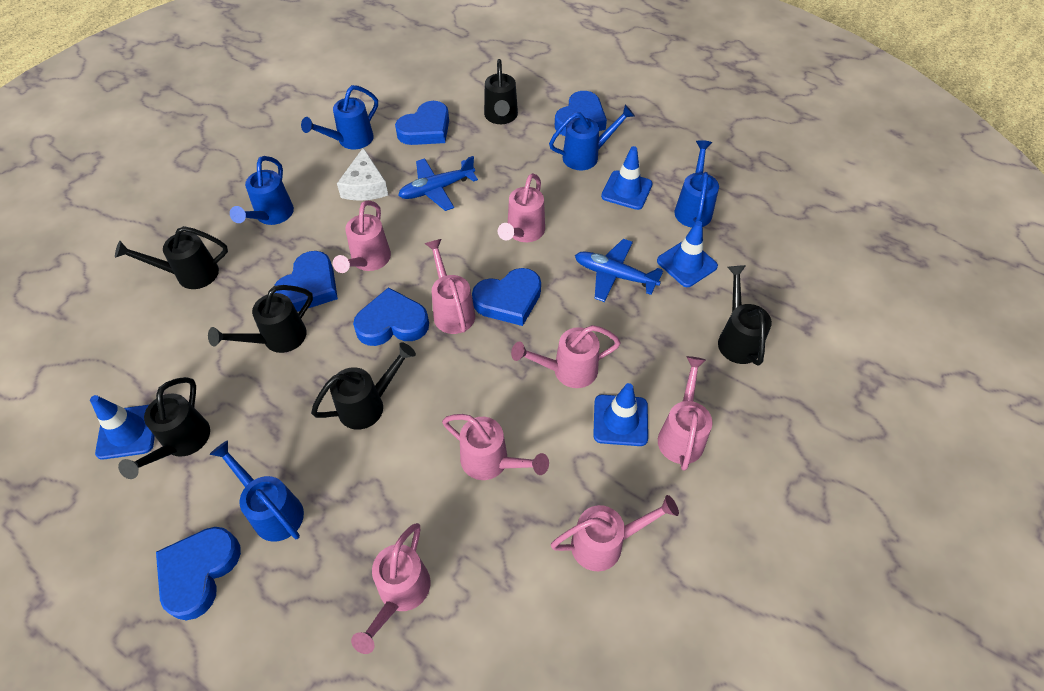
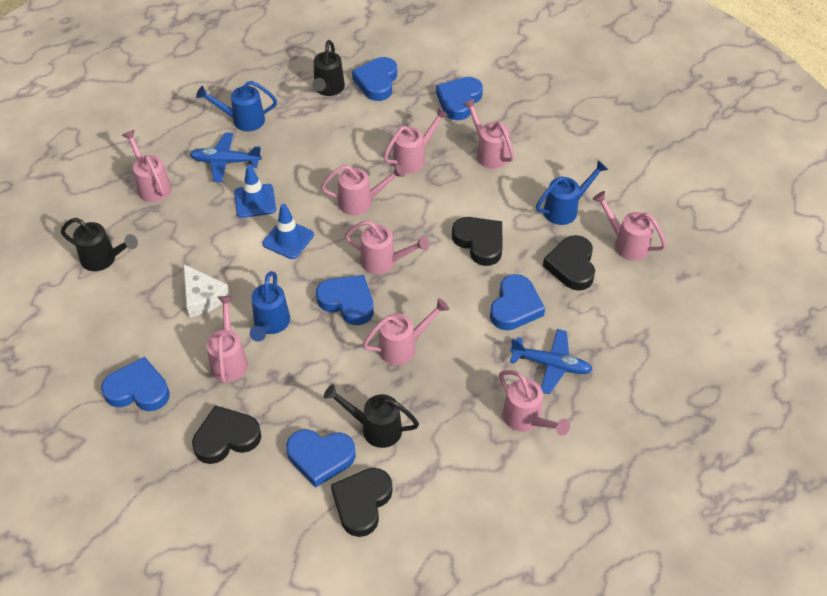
black heart: none = 0 -> [192,405,261,464] [331,468,393,537] [452,217,503,266] [543,235,595,291] = 4
black watering can: [115,226,228,289] [118,377,210,479] [208,285,313,353] [311,342,416,430] [484,59,518,124] [718,265,772,366] = 6 -> [61,218,138,271] [312,40,345,96] [323,384,419,448] = 3
blue traffic cone: [90,395,155,460] [593,383,648,446] [601,146,653,210] [657,221,718,287] = 4 -> [234,165,276,218] [262,204,314,259] = 2
blue watering can: [209,440,304,542] [230,156,294,225] [301,85,378,149] [549,104,635,170] [674,140,719,228] = 5 -> [196,81,277,131] [250,271,290,342] [536,160,608,225] = 3
pink watering can: [333,200,391,273] [351,523,431,654] [424,239,475,334] [442,414,549,480] [498,173,545,242] [511,325,621,388] [551,495,679,571] [658,356,712,471] = 8 -> [122,130,172,202] [206,296,248,383] [321,164,405,216] [345,221,429,274] [363,298,449,365] [383,108,449,174] [463,98,515,169] [499,370,570,436] [592,191,667,261] = 9

